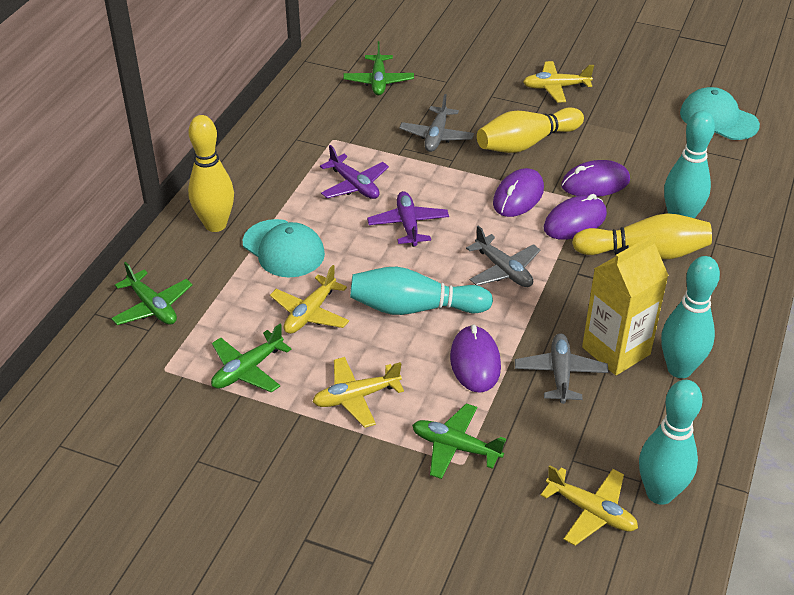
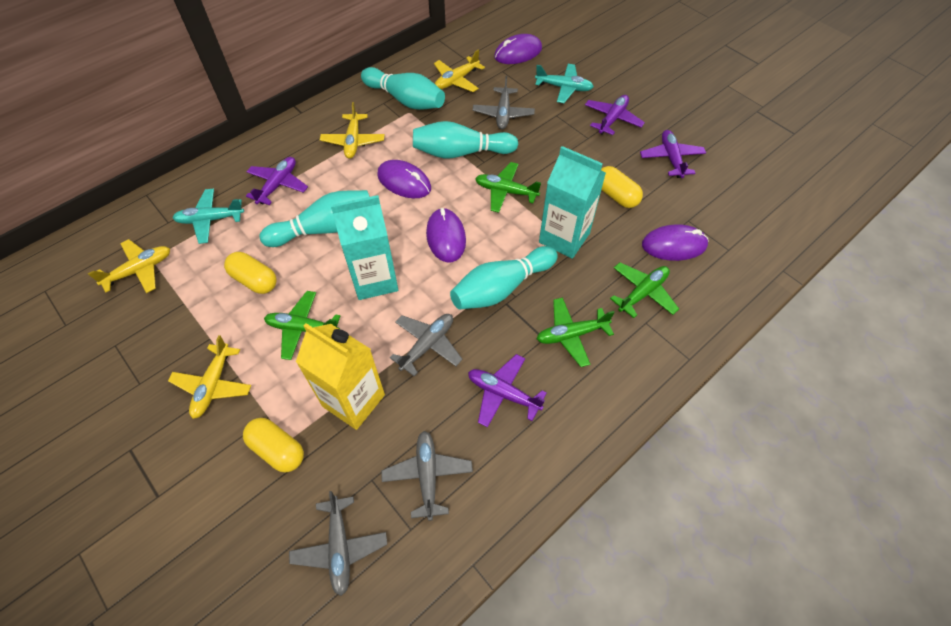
grey plane: [399,94,474,152] [466,226,540,287] [515,333,608,404] = 3 -> [289,491,387,596] [381,431,473,521] [390,314,463,376] [472,76,535,129] = 4
purple plane: [320,145,389,199] [367,191,449,247] = 2 -> [246,157,308,205] [468,354,547,428] [585,95,645,135] [640,130,706,178] = 4
turquoise cap: [242,219,325,277] [680,87,760,140] = 2 -> none = 0
turquoise carton: none = 0 -> [331,195,398,300] [539,146,606,259] = 2
turquoise plane: none = 0 -> [173,189,244,244] [535,64,594,103] = 2
yellow bowling pin: [188,115,234,232] [477,107,584,153] [572,213,712,259] = 3 -> none = 0
yellow capsule: none = 0 -> [224,252,276,294] [243,418,304,473] [601,166,643,208] = 3

